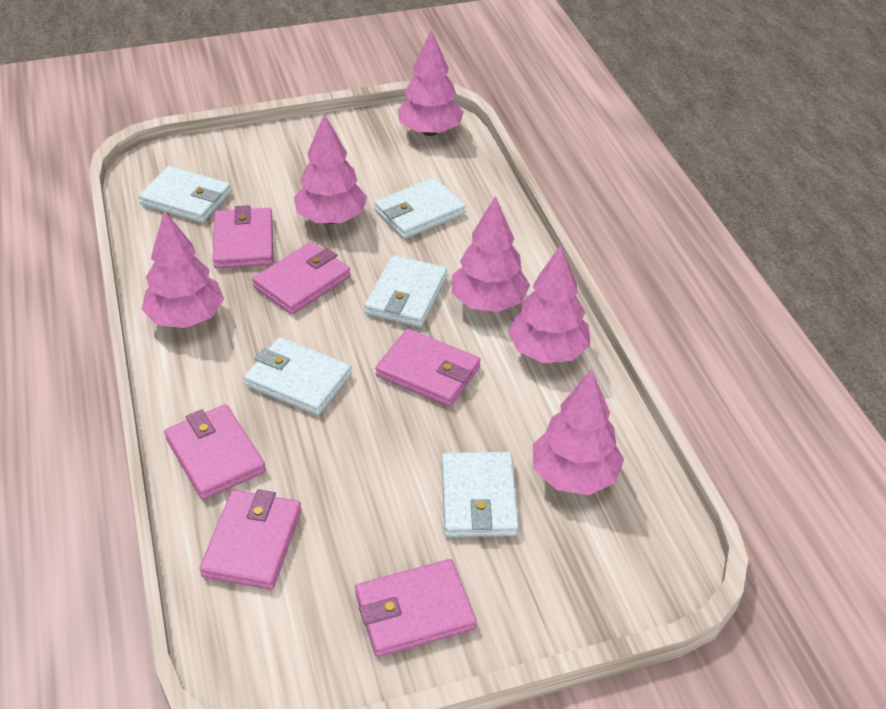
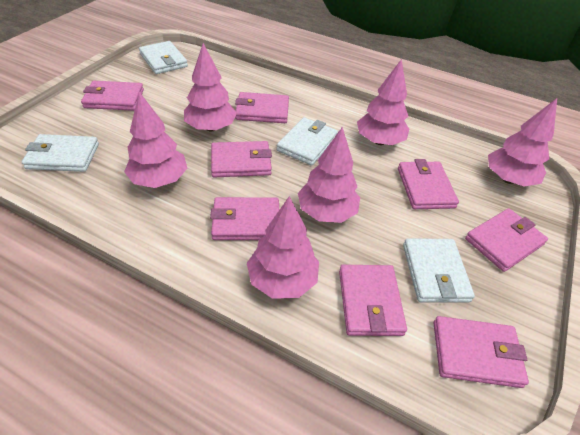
pink wallet: [164,404,266,500] [200,489,301,590] [213,205,273,268] [252,242,351,315] [355,559,477,657] [375,329,480,407] = 6 -> [81,81,144,111] [210,197,279,240] [211,141,272,177] [235,92,289,123] [339,265,407,336] [398,159,459,209] [434,316,529,388] [465,208,548,272] = 8
white wallet: [138,166,231,223] [244,337,352,416] [365,255,447,327] [374,177,465,239] [442,452,519,537] = 5 -> [22,134,99,172] [139,41,188,74] [277,117,338,166] [403,238,475,302] = 4

